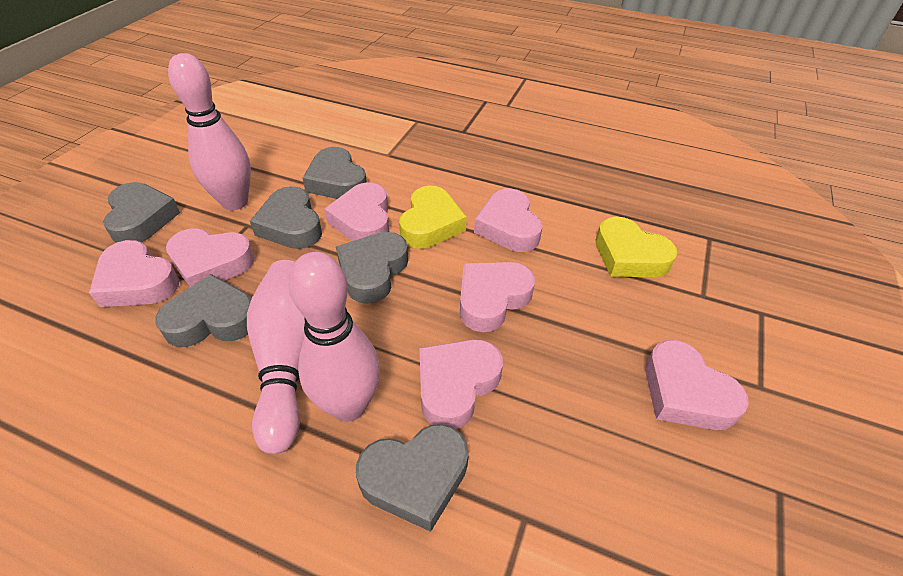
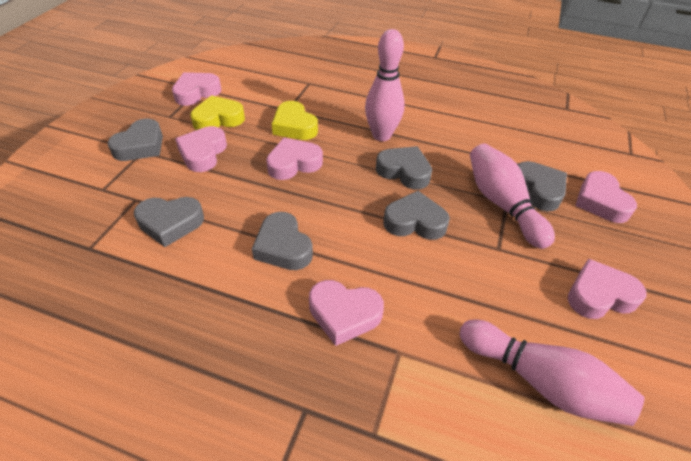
pink heart: [89,240,179,307] [166,228,255,287] [324,183,389,241] [419,339,503,429] [460,262,535,332] [474,188,543,252] [645,340,749,430] = 7 -> [172,72,221,106] [175,126,227,172] [266,138,323,180] [309,280,384,346] [568,259,647,319] [575,171,637,223] = 6

